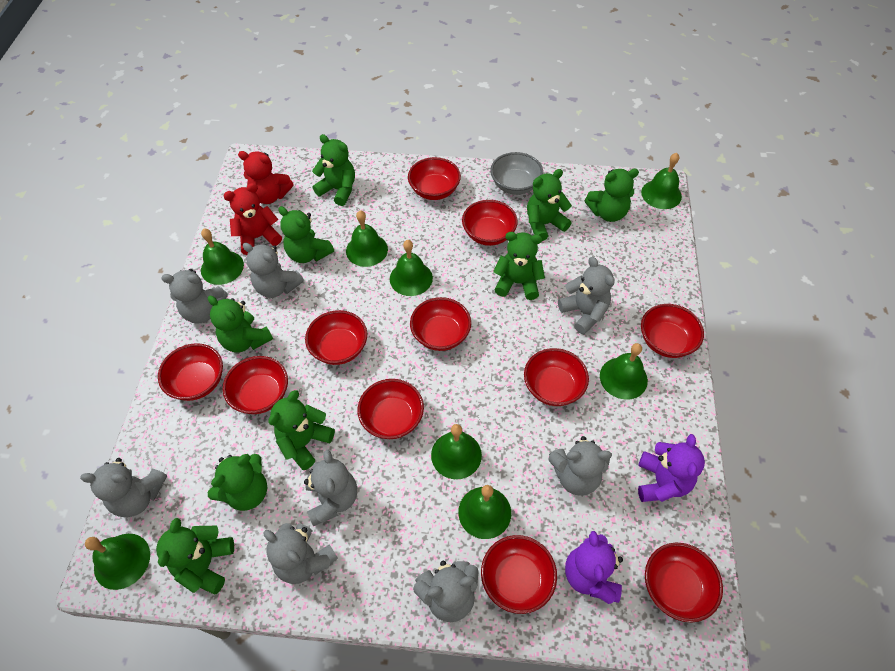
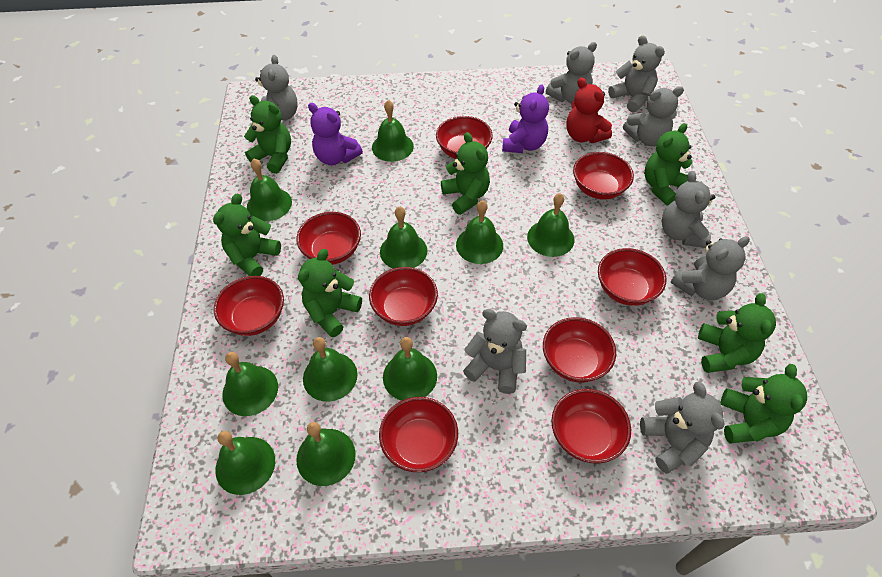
green bell: [85,534,150,590] [201,229,244,285] [346,211,388,267] [390,240,433,296] [431,424,482,479] [458,485,511,539] [600,343,648,400] [641,153,682,209] = 8 -> [215,431,275,495] [222,352,278,416] [247,159,292,221] [296,422,356,486] [303,337,358,402] [372,100,414,162] [380,206,427,268] [383,337,437,401] [456,200,503,264] [527,193,574,257] = 10
green teddy bear: [156,518,234,595] [208,296,273,353] [208,454,267,511] [268,390,335,470] [278,206,334,263] [312,134,355,206] [493,232,545,300] [527,169,572,241] [585,169,639,222] = 9 -> [213,194,281,276] [244,95,291,174] [298,249,362,337] [441,132,490,215] [644,123,693,206] [698,293,776,373] [721,364,807,444] = 7
grey bowl: [490,152,543,195] = 1 -> none = 0
red bowl: [158,343,223,401] [223,356,288,414] [305,310,367,365] [358,379,424,439] [408,157,461,200] [410,297,471,351] [462,200,518,246] [481,535,557,614] [524,348,589,406] [641,304,704,358] [645,543,723,622] = 11 -> [214,276,284,336] [296,212,361,265] [369,267,438,326] [379,397,458,472] [436,116,493,159] [543,317,616,383] [551,389,631,463] [573,152,634,200] [598,248,666,306] = 9
red teddy bear: [223,183,282,255] [238,151,294,204] = 2 -> [567,78,612,143] = 1

